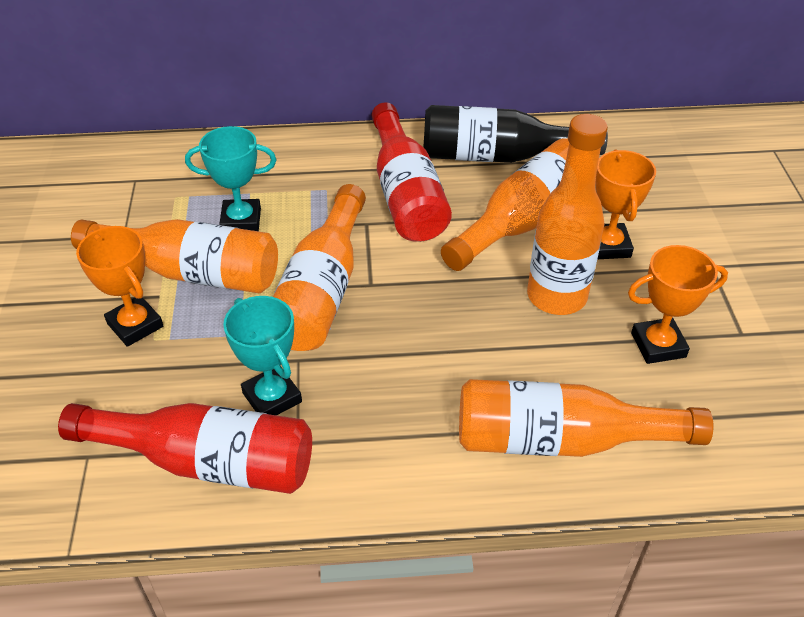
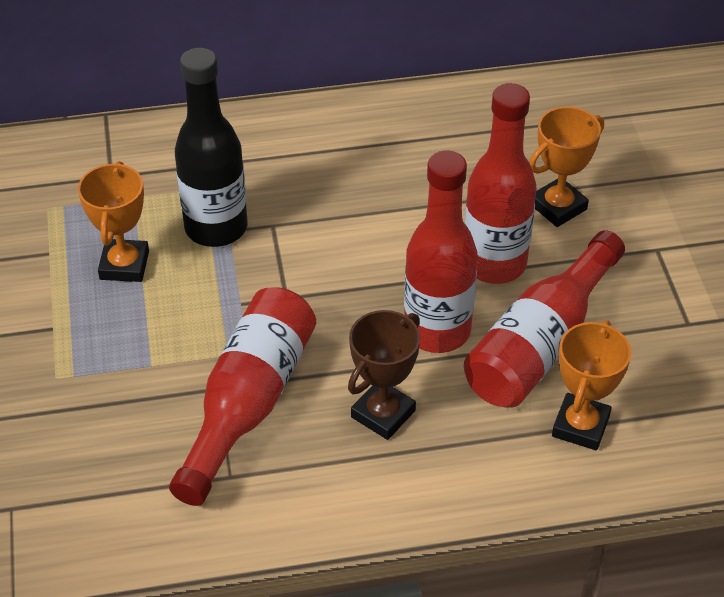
brown trophy: none = 0 -> [348,310,420,440] = 1
orange bottle: [71,219,278,293] [273,184,366,351] [441,138,569,271] [459,379,714,457] [527,114,608,315] = 5 -> none = 0
red bottle: [58,403,312,494] [372,102,452,242] = 2 -> [169,287,316,506] [404,151,477,353] [464,83,537,284] [464,230,625,408] = 4
turquoise trophy: [185,126,276,231] [223,296,302,415] = 2 -> none = 0

